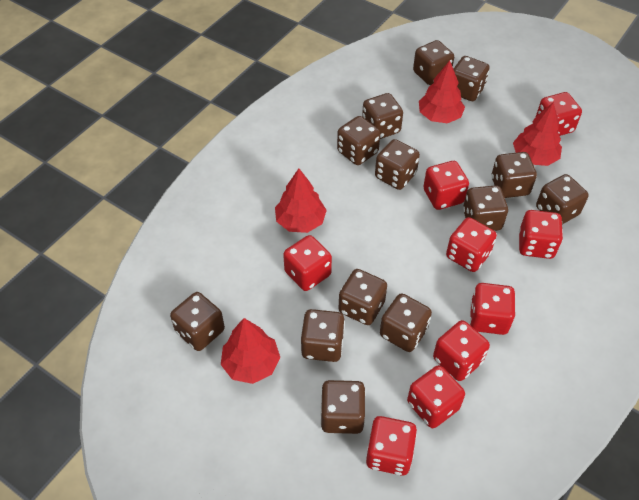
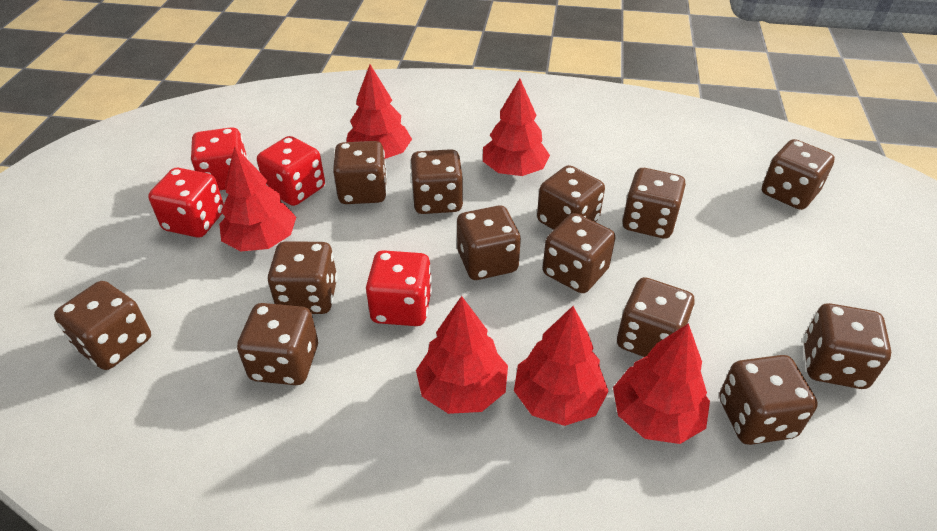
red dice: [283,235,332,291] [366,416,417,475] [407,365,465,428] [423,161,469,210] [433,320,490,381] [446,217,497,272] [470,283,515,335] [519,210,563,259] [536,92,582,136] = 9 -> [148,168,224,237] [191,127,248,191] [257,136,325,206] [366,250,432,326] = 4
red tree: [221,318,280,384] [275,169,327,233] [419,61,465,123] [513,102,562,166] = 4 -> [219,147,296,251] [346,65,412,159] [416,296,508,414] [483,79,550,176] [514,306,609,426] [613,323,710,444] = 6

